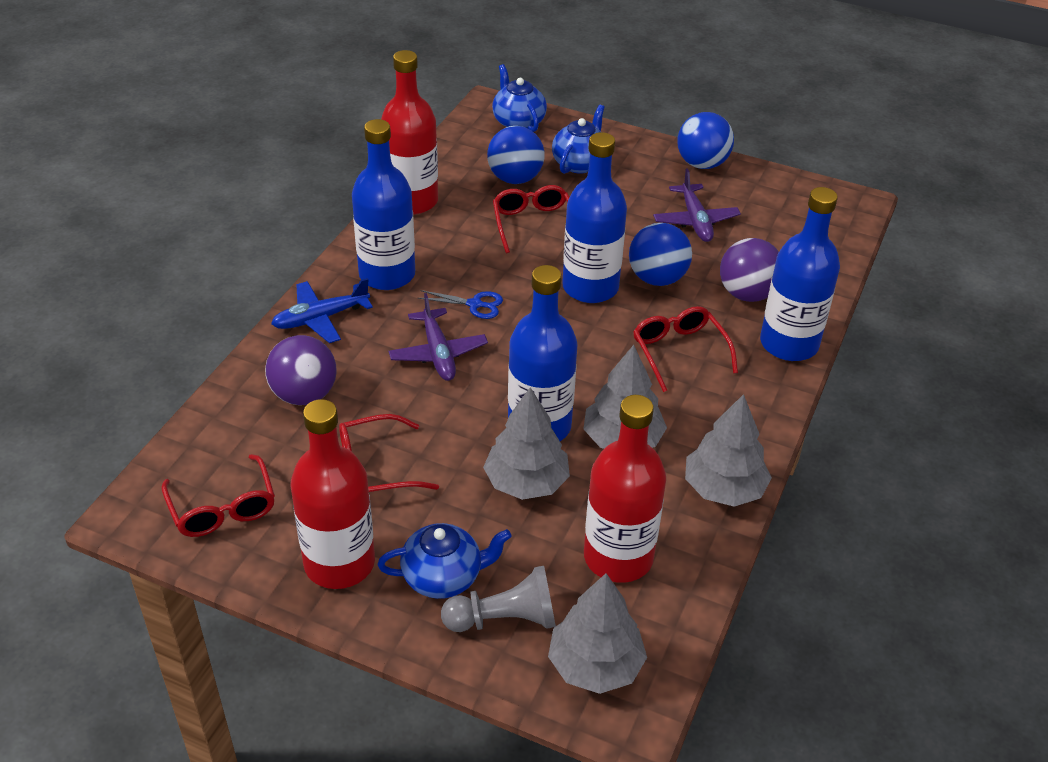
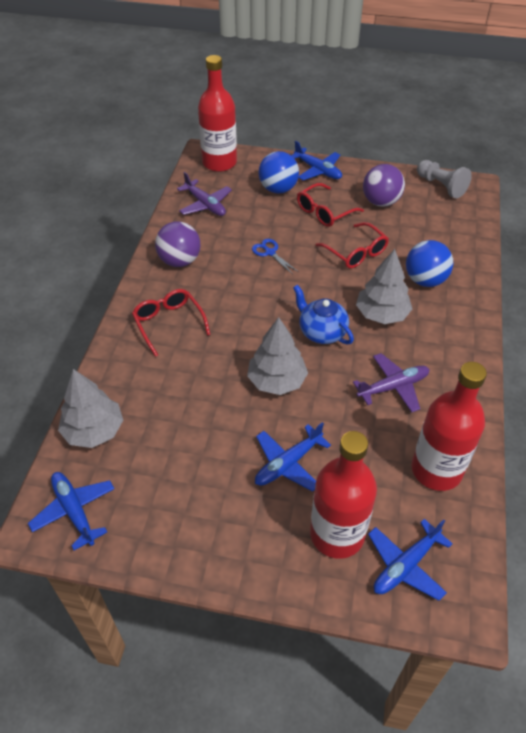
blue ball: [487,126,545,184] [629,223,692,286] [677,112,734,169] = 3 -> [259,151,299,194] [406,240,454,287] = 2
blue bottle: [352,119,415,290] [508,265,578,441] [562,132,627,303] [760,187,840,361] = 4 -> none = 0
blue plane: [271,278,373,343] = 1 -> [28,472,115,550] [255,422,331,492] [291,141,342,180] [368,519,453,601] = 4
blue teapot: [378,523,512,599] [492,64,547,132] [552,105,605,174] = 3 -> [293,285,354,345] = 1
grey tree: [483,387,570,500] [548,573,647,694] [583,345,667,449] [685,394,772,507] = 4 -> [58,369,123,448] [247,317,308,395] [356,249,412,324] = 3
red glasses: [161,454,275,537] [339,414,439,492] [493,185,570,253] [633,306,738,392] = 4 -> [132,289,210,357] [297,183,364,227] [316,222,389,269] = 3

